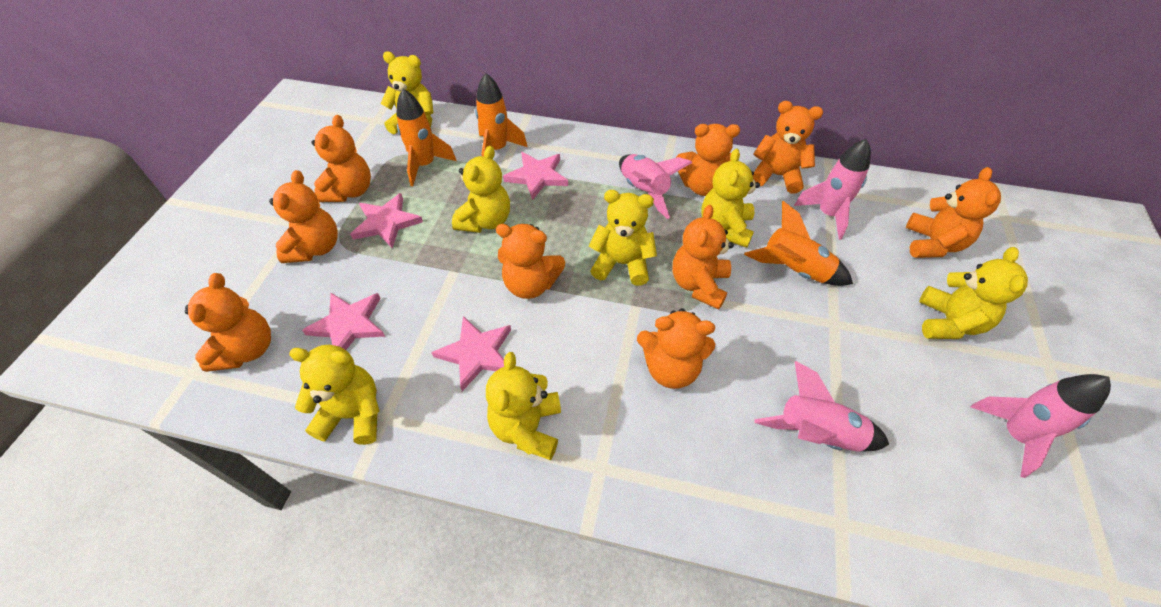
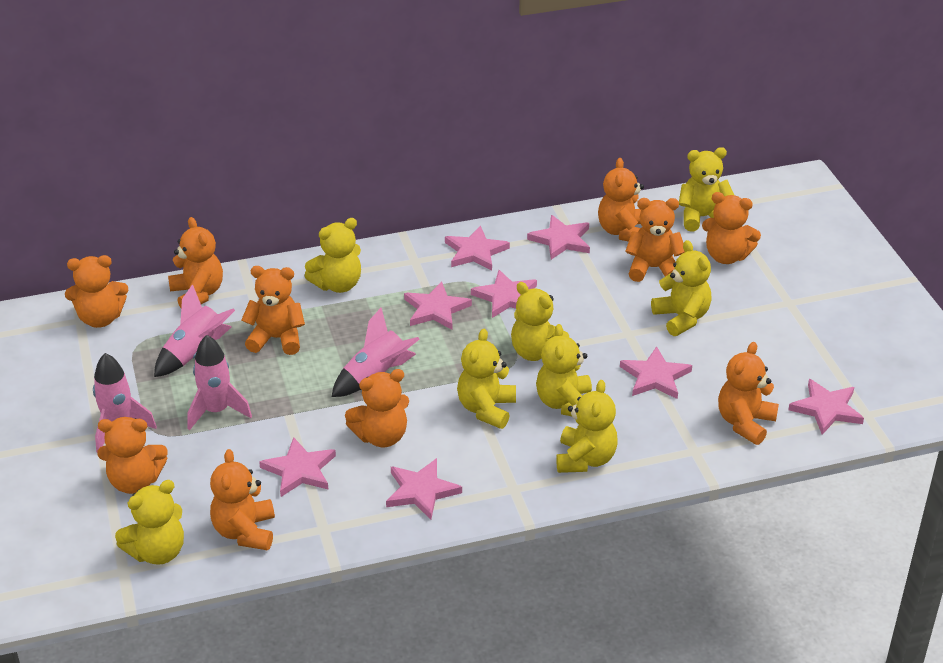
orange rocket: [396,89,457,186] [475,73,528,156] [744,201,853,286] = 3 -> none = 0
orange teddy bear: [185,273,271,372] [269,170,338,263] [311,115,371,202] [496,224,565,299] [637,308,715,389] [673,205,734,309] [676,124,740,196] [753,101,823,194] [906,167,1001,258] = 9 -> [65,255,128,328] [97,417,168,494] [168,217,223,308] [210,449,275,550] [242,266,305,355] [345,369,409,447] [598,158,644,242] [625,198,685,282] [702,192,761,264] [718,342,779,445] = 10
pink star: [302,293,385,350] [350,193,423,249] [431,316,511,391] [503,152,568,200] = 4 -> [259,437,336,497] [386,458,462,520] [404,281,472,330] [445,226,510,271] [471,270,537,318] [527,215,590,260] [620,346,692,399] [788,379,864,435] = 8
yellow teddy bear: [289,345,380,445] [381,51,434,134] [452,146,510,233] [486,352,561,460] [589,190,657,286] [701,149,760,248] [919,247,1028,339] = 7 -> [115,480,184,565] [305,218,361,293] [457,328,516,429] [511,282,569,361] [536,324,592,416] [556,380,618,473] [651,240,712,336] [679,147,734,232] = 8

